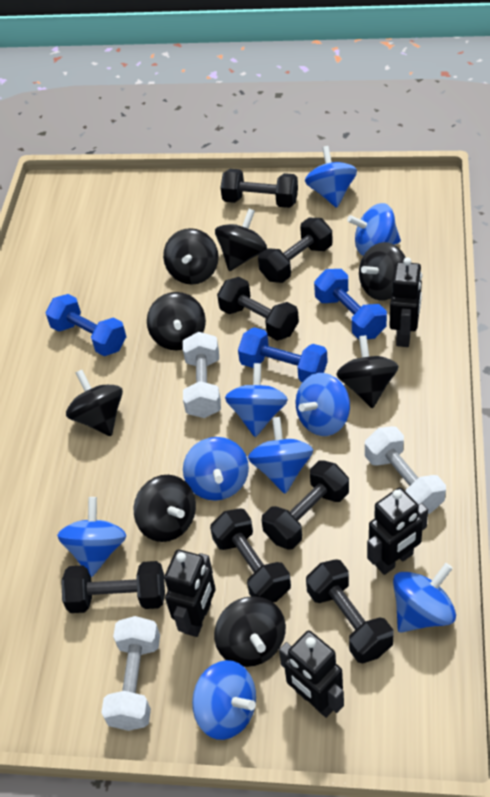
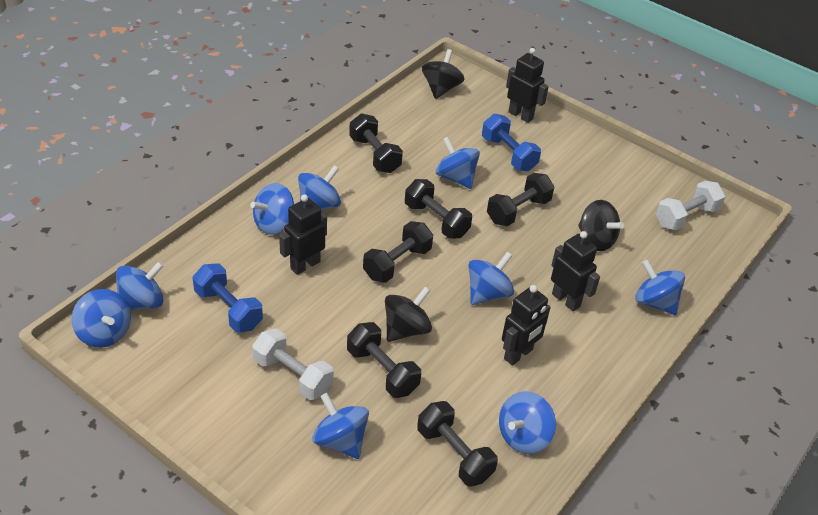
black dumbbell: [61,561,165,613] [210,508,291,603] [217,277,299,341] [220,169,298,208] [258,218,333,283] [262,460,349,550] [306,559,393,663] = 7 -> [347,322,421,398] [349,114,403,173] [363,221,433,283] [405,179,472,239] [417,401,498,487] [487,173,555,226] = 6
black spinning top: [66,370,123,436] [134,475,196,542] [147,292,206,350] [163,228,219,285] [214,596,286,667] [215,209,267,271] [336,335,399,408] [359,242,406,300] = 8 -> [385,287,432,342] [422,49,464,99] [578,200,624,251] = 3
blue dumbbell: [45,294,126,356] [238,327,328,382] [314,269,387,339] = 3 -> [193,263,263,333] [482,114,541,171] = 2
white dumbbell: [101,616,160,731] [183,332,221,418] [365,426,446,514] = 3 -> [252,328,334,400] [656,181,725,230] = 2

